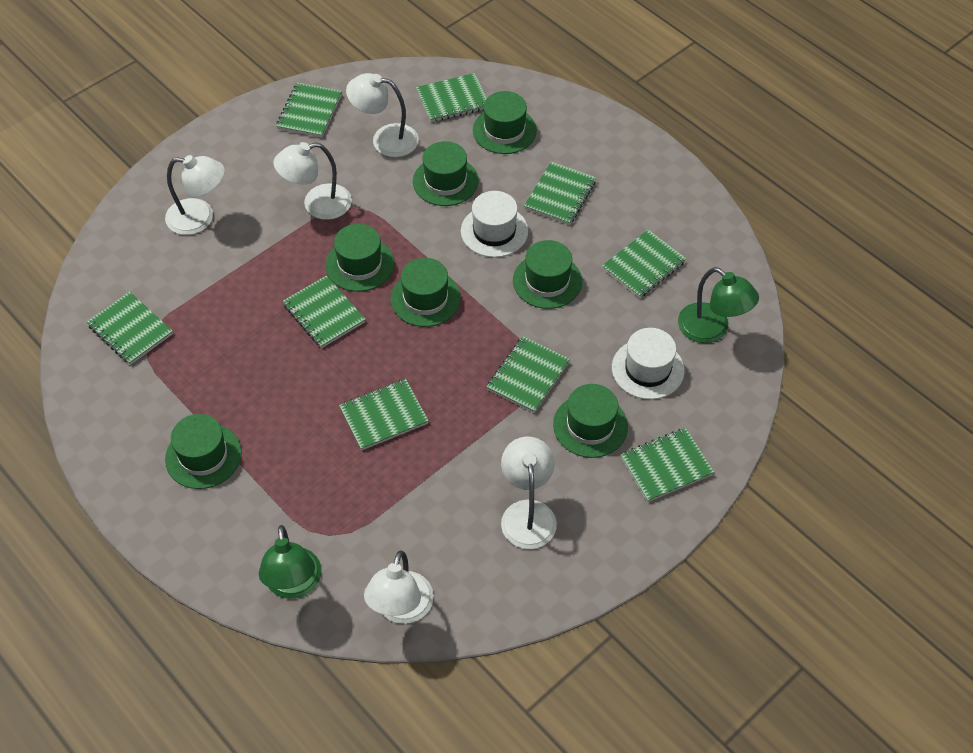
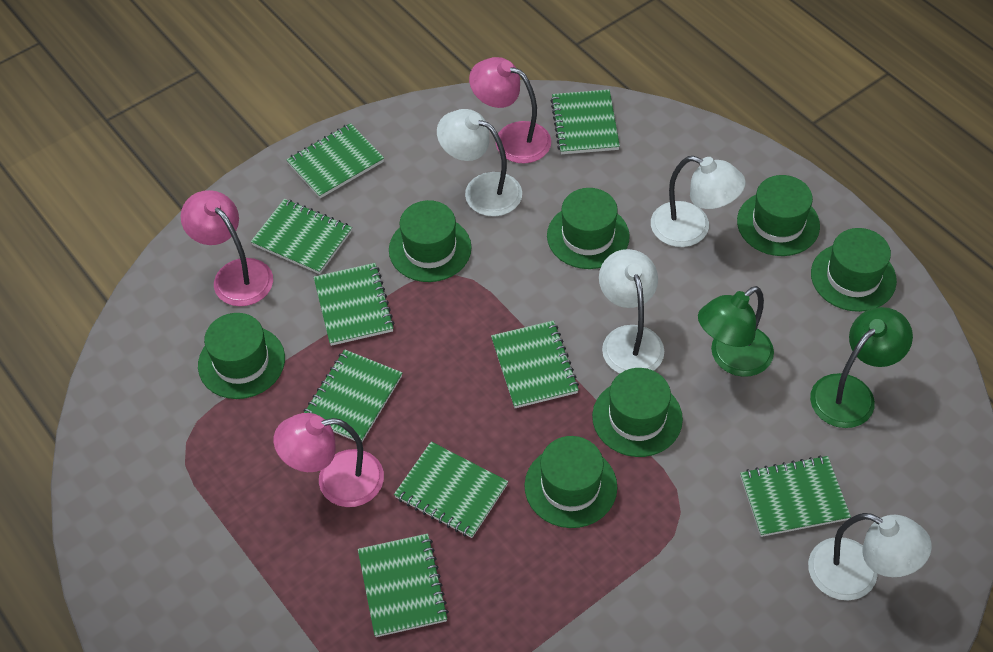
pink lamp: none = 0 -> [181,190,273,306] [273,413,384,507] [469,57,551,163] = 3
white hat: [461,191,528,258] [612,328,685,400] = 2 -> none = 0
white lamp: [165,155,225,235] [273,142,352,220] [346,73,419,157] [364,550,434,624] [501,437,557,549] = 5 -> [437,109,522,216] [599,249,664,373] [651,156,746,247] [808,513,932,600] = 4

